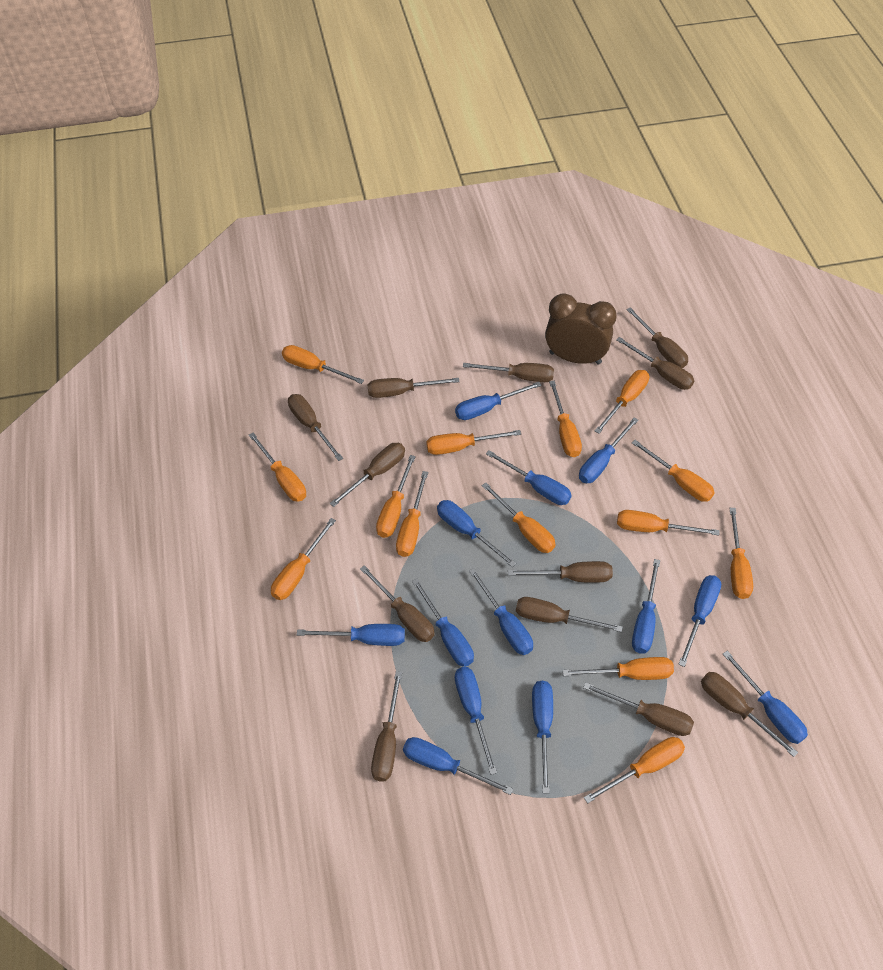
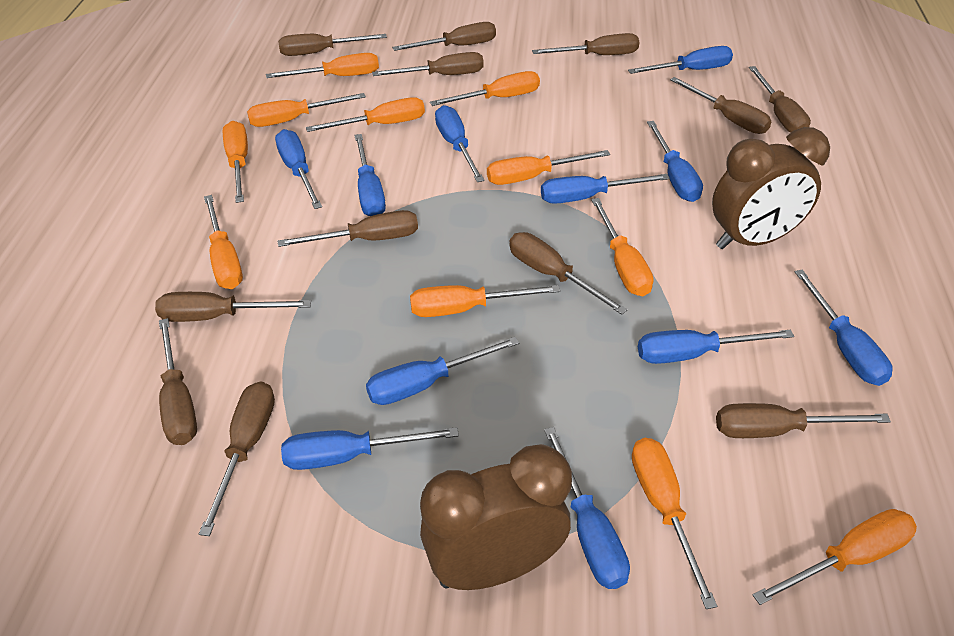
blue screwdriver: [297,624,405,646] [403,737,513,795] [412,579,474,667] [437,500,516,567] [455,382,542,420] [455,667,497,775] [469,568,533,655] [486,450,572,505] [532,681,553,793] [579,417,639,483] [632,559,660,653] [678,575,721,667] [723,651,808,744] = 13 -> [275,129,322,209] [281,427,459,470] [354,134,386,216] [366,337,519,405] [435,105,484,182] [541,174,670,204] [544,427,630,589] [628,46,733,74] [638,330,794,364] [647,121,703,202] [795,270,893,386] = 11
brown clock: [545,293,617,365] = 1 -> [420,444,572,590] [712,127,830,249] = 2
orange screwdriver: [249,433,306,502] [271,518,336,600] [282,345,364,384] [376,455,416,538] [396,471,428,557] [426,430,521,455] [482,483,555,553] [549,381,582,457] [563,657,674,680] [584,737,685,804] [595,370,649,434] [617,510,719,536] [632,440,715,502] [729,508,753,599] = 14 -> [204,195,243,289] [223,121,248,203] [247,93,366,127] [266,53,379,78] [306,97,425,132] [410,285,560,317] [430,71,540,106] [487,150,610,185] [591,198,654,296] [632,438,717,609] [753,509,917,605] = 11

